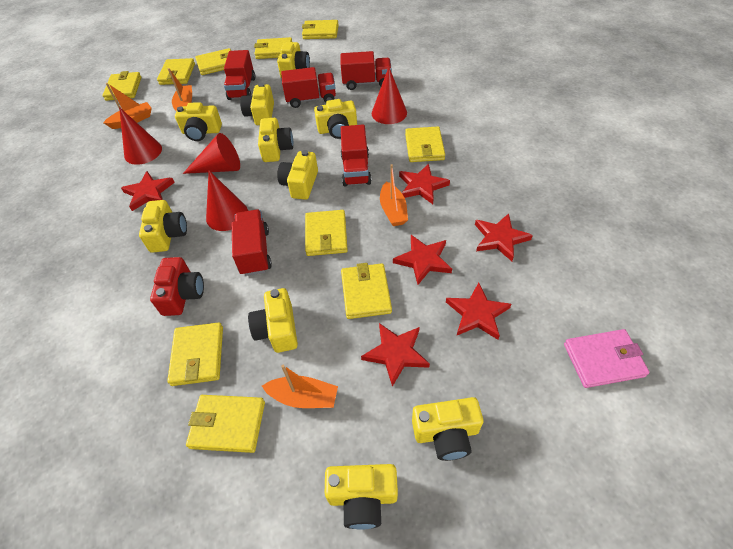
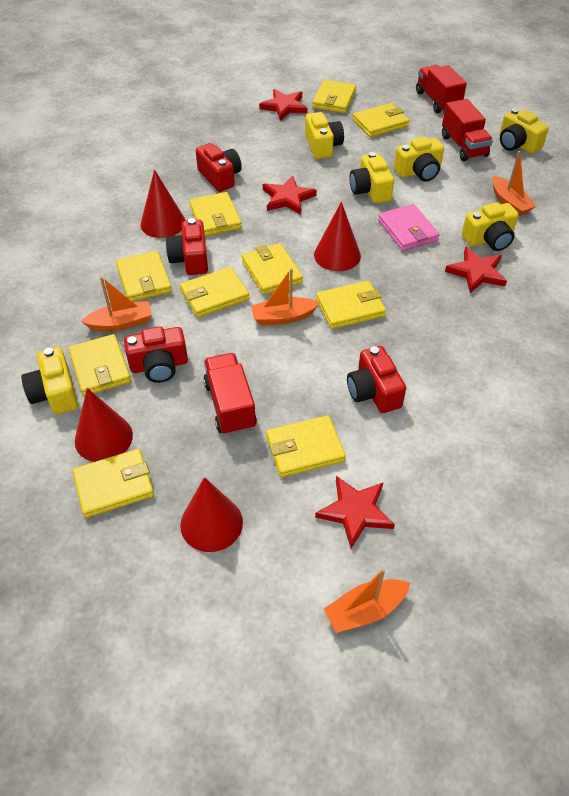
red camera: [150,257,204,316] = 1 -> [124,327,188,383] [166,218,208,275] [196,143,242,192] [347,346,406,413] = 4
red star: [121,171,175,211] [361,323,430,387] [393,235,452,285] [399,164,450,204] [446,283,511,340] [475,213,533,261] = 6 -> [259,89,308,121] [263,175,317,215] [315,476,395,548] [445,247,507,293] = 4
red truck: [224,50,255,100] [232,209,272,276] [281,67,336,108] [340,51,392,90] [341,125,372,186] = 5 -> [203,353,257,435] [416,65,467,113] [442,99,493,161] = 3
yellow camera: [139,200,187,253] [175,102,222,141] [240,83,274,125] [248,288,298,353] [258,118,293,162] [277,42,310,78] [277,150,318,200] [314,99,357,139] [325,464,398,530] [412,397,483,461] = 10 -> [21,347,78,414] [305,112,344,159] [349,152,394,203] [394,136,444,182] [462,202,519,251] [500,108,549,154] = 6

